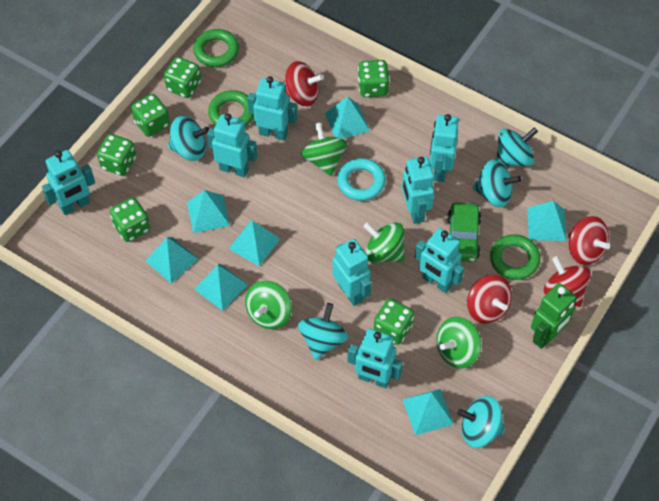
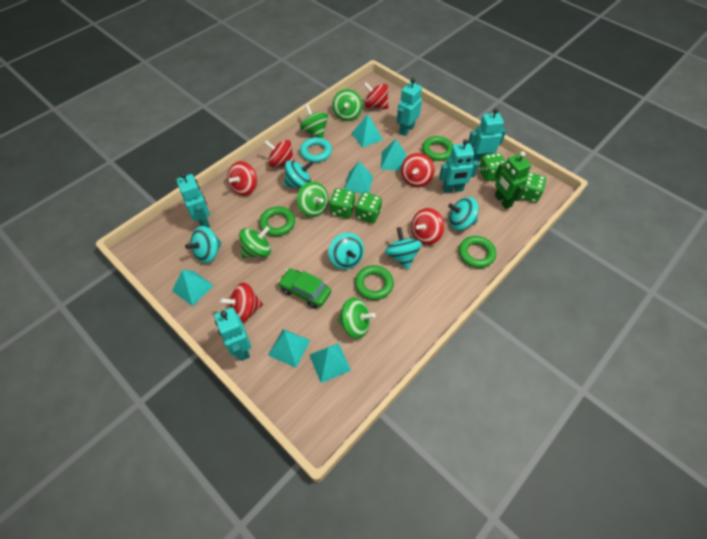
green dice: [97,134,136,176] [110,197,150,242] [131,94,170,137] [164,57,201,98] [358,60,390,97] [374,299,414,345] = 6 -> [329,188,355,218] [355,192,382,223] [479,153,506,181] [521,172,546,203] = 4
green ring: [193,29,239,67] [208,90,254,126] [490,234,540,280] = 3 -> [259,206,295,236] [355,265,394,300] [422,136,453,161] [459,236,496,268] = 4
green spinning top: [245,281,292,329] [301,122,347,176] [363,222,405,263] [436,317,481,368] = 4 -> [239,226,271,258] [297,182,329,217] [300,105,328,138] [332,89,363,121] [338,297,376,339] = 5
red spinning top: [284,61,324,106] [467,275,512,323] [544,256,591,307] [569,216,610,265] = 4 -> [220,283,263,322] [227,161,257,196] [264,140,294,167] [363,82,389,109] [401,153,434,187] [411,208,445,245] = 6
turquoise pyramid: [146,237,199,283] [187,190,230,233] [194,264,248,311] [229,221,280,266] [325,97,370,139] [402,389,454,435] [527,201,566,241] = 7 -> [172,270,214,306] [268,329,311,367] [310,343,351,383] [344,162,373,194] [352,114,383,148] [381,139,406,171] = 6
turquoise robot: [42,150,95,215] [207,114,258,177] [247,76,297,141] [333,239,371,306] [347,329,403,388] [402,156,434,224] [415,228,464,293] [430,114,459,182] = 8 -> [176,173,210,228] [214,307,251,361] [397,78,422,136] [439,139,479,193] [468,108,506,162] = 5

